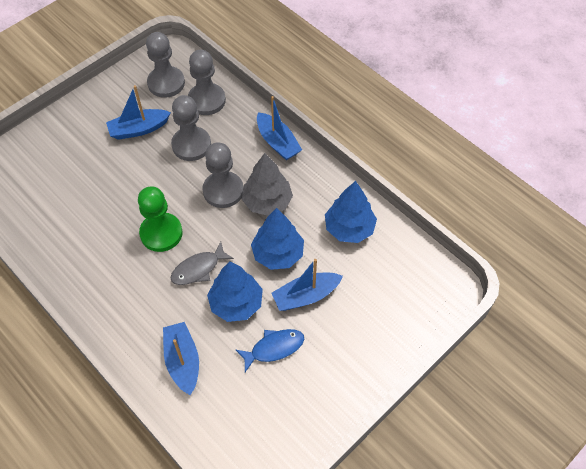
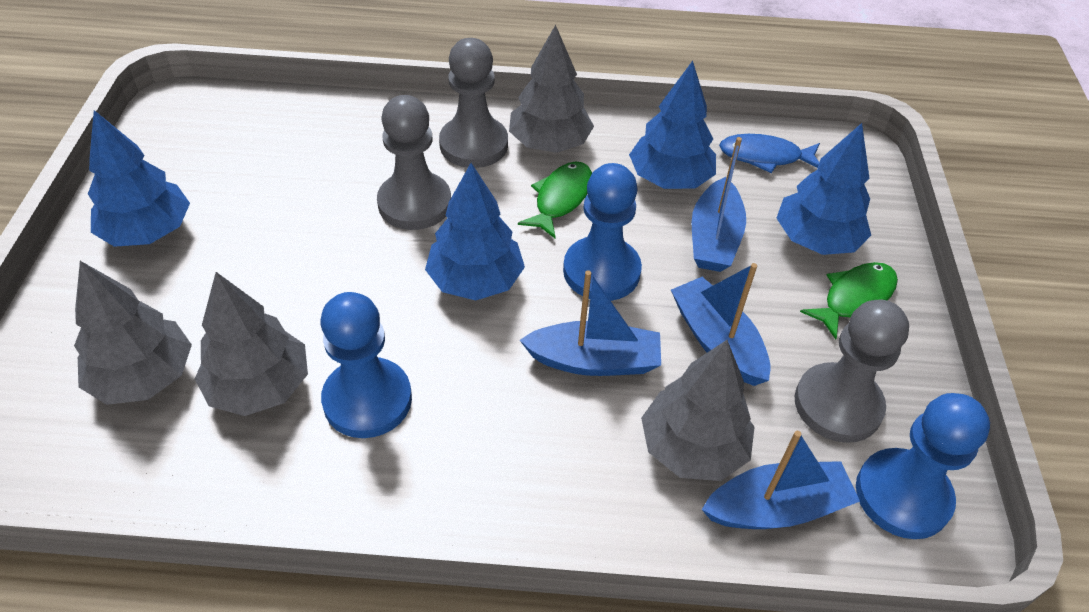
blue pawn: none = 0 -> [321,292,412,438] [563,163,642,301] [856,393,990,539] = 3
blue tree: [207,261,263,322] [251,208,304,270] [325,181,377,243] = 3 -> [88,110,190,247] [425,163,525,300] [629,61,716,189] [776,123,871,255] = 4
green fish: none = 0 -> [518,162,592,239] [800,262,898,339] = 2
green pawn: [138,186,183,252] = 1 -> none = 0
grey fish: [171,242,234,285] = 1 -> none = 0
grey pawn: [146,32,185,98] [171,95,211,161] [188,50,226,115] [202,142,243,208] = 4 -> [377,95,451,230] [439,38,508,168] [795,300,909,443] = 3
grey tree: [242,153,293,216] = 1 -> [74,261,192,405] [195,272,308,416] [509,25,594,153] [641,340,754,481] = 4

